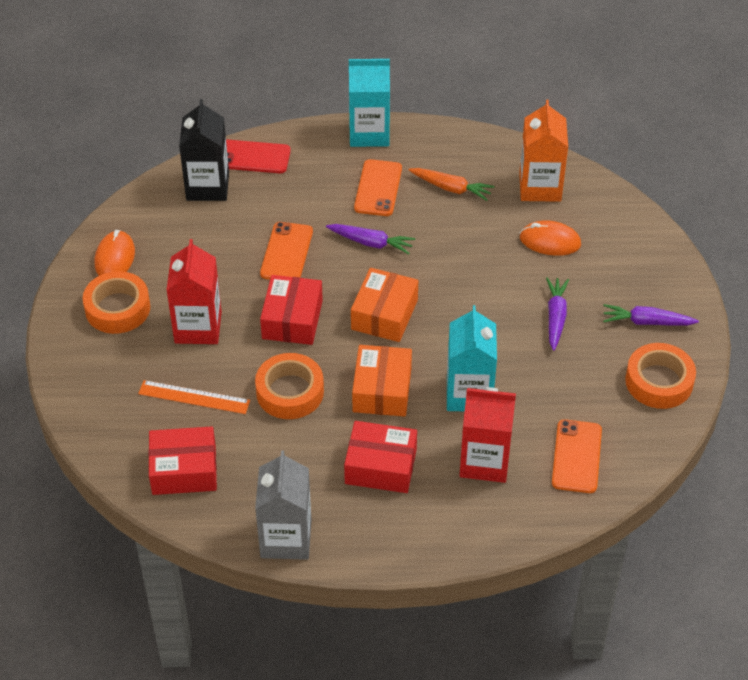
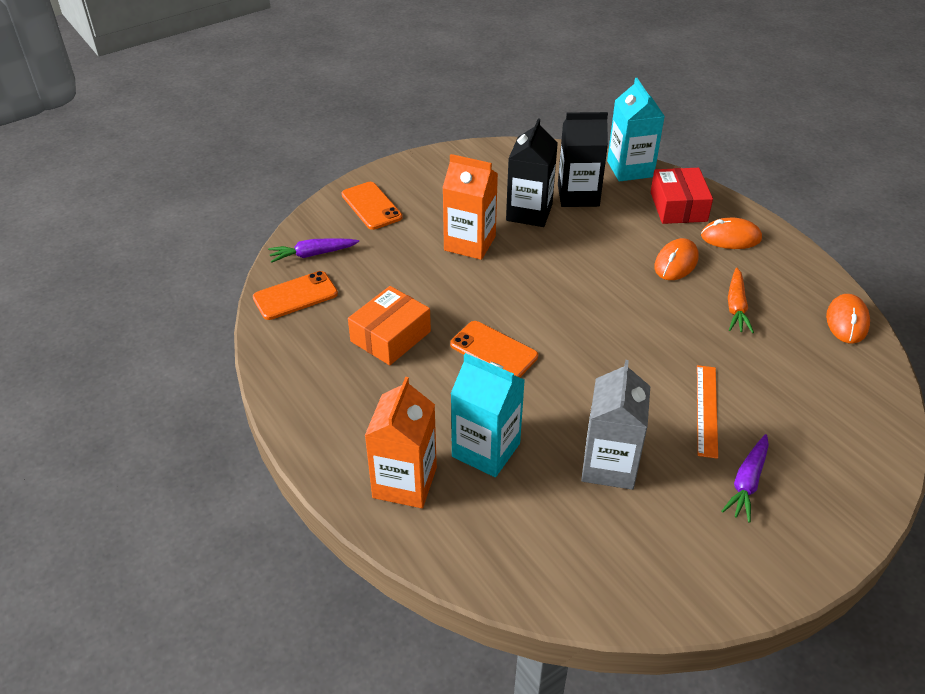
black carton: [179,99,229,201] = 1 -> [506,118,558,227] [558,112,608,207] = 2
orange box: [351,268,418,342] [352,345,412,417] = 2 -> [348,286,431,365] = 1
orange carton: [519,99,568,202] = 1 -> [365,377,437,508] [443,154,498,260] = 2
orange mouse: [95,230,135,276] [520,220,581,256] = 2 -> [654,238,699,280] [701,218,762,249] [826,294,870,344] = 3
orange tape: [83,271,150,334] [255,353,324,419] [625,343,696,409] = 3 -> none = 0
purple carrot: [326,224,415,254] [546,277,569,351] [603,304,699,326] = 3 -> [268,238,359,263] [722,434,769,523] = 2
red box: [148,426,217,495] [260,275,323,345] [344,421,417,493] = 3 -> [651,168,713,224] = 1
red carton: [166,239,222,344] [460,387,516,483] = 2 -> none = 0
red phone: [226,139,291,173] = 1 -> none = 0

